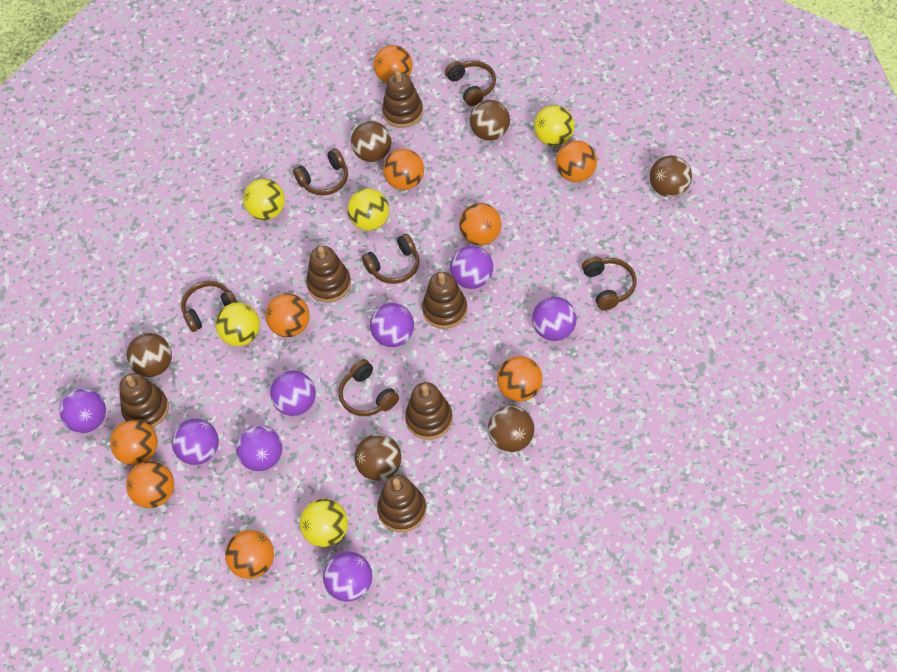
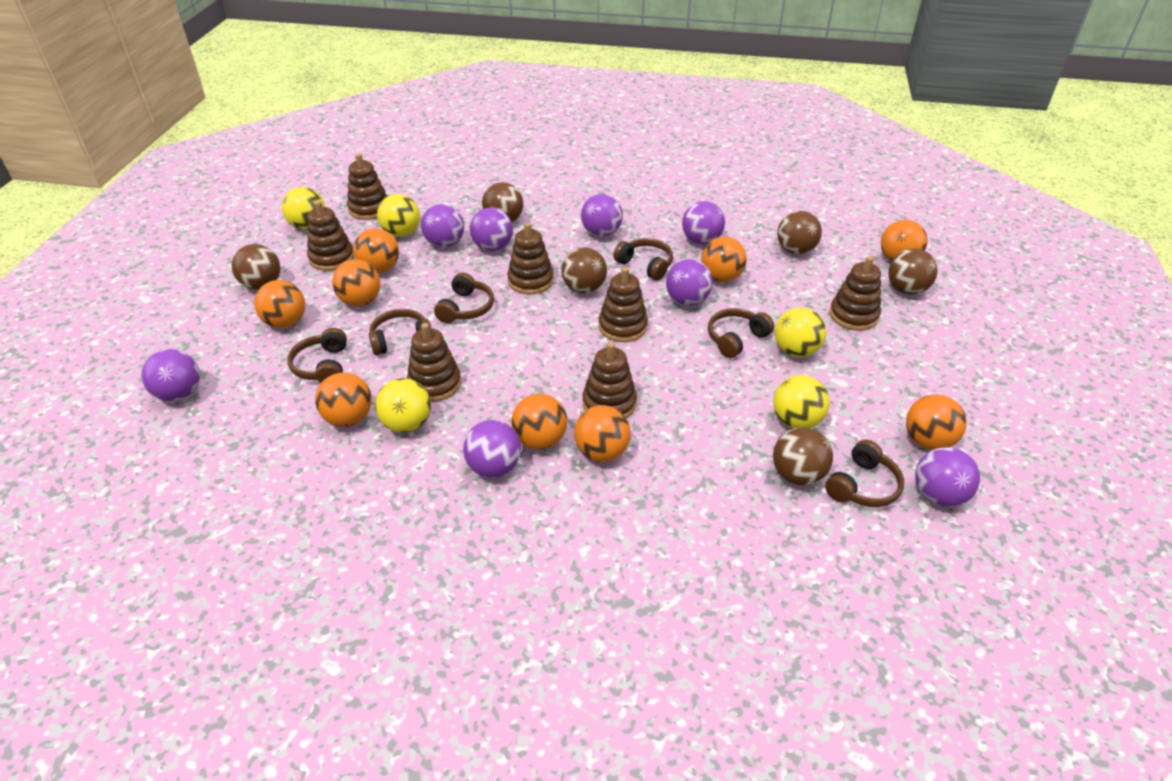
brown stacking toy: [119,373,169,428] [306,246,351,303] [377,475,426,532] [382,71,423,128] [405,382,453,440] [422,272,467,329] = 6 -> [307,201,354,271] [347,153,387,220] [407,323,461,402] [507,222,554,295] [583,342,637,418] [599,267,648,342] [829,256,881,331] = 7

